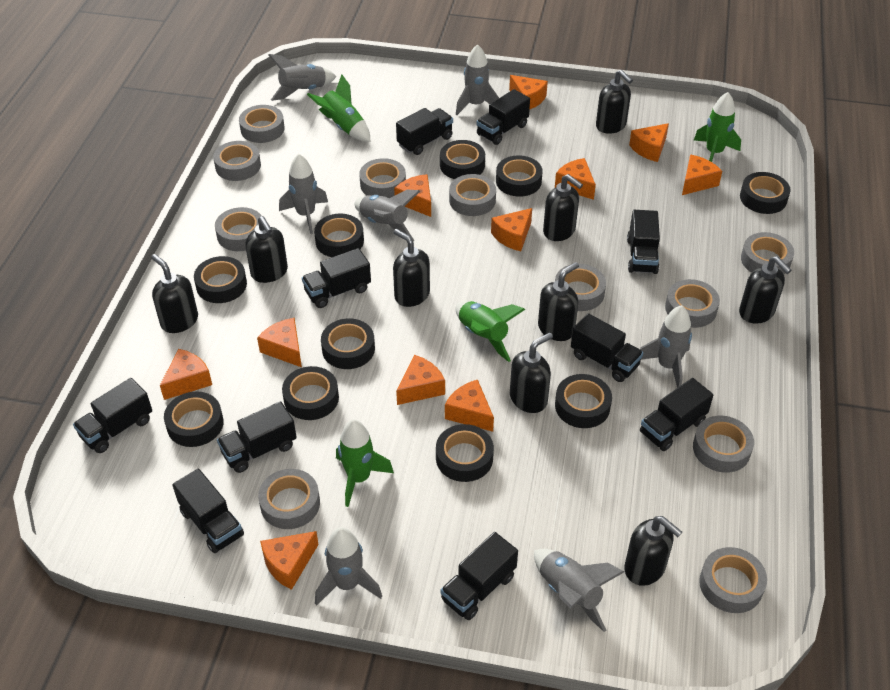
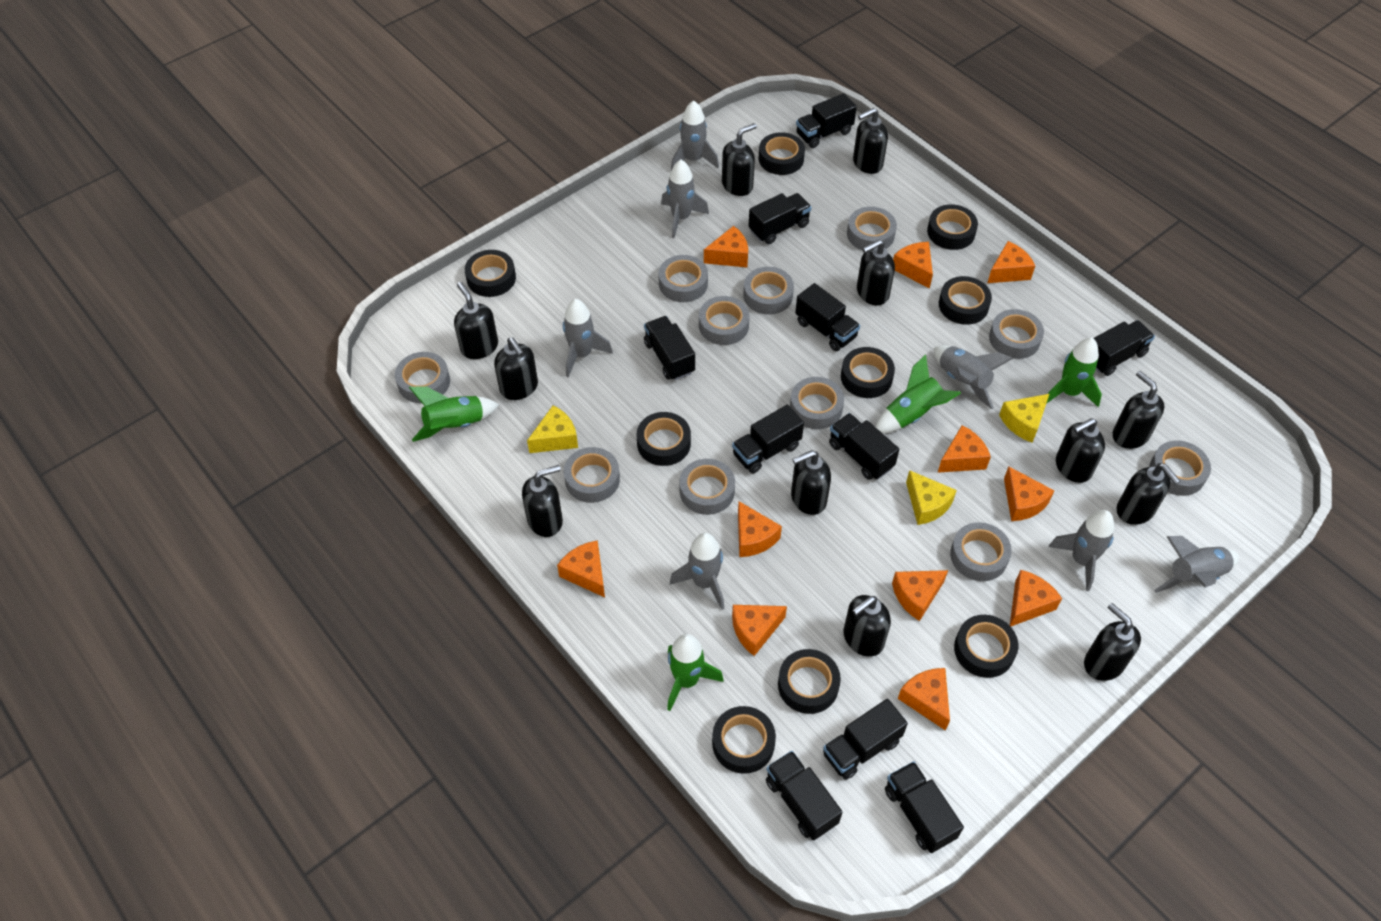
black soap dispenser: [151,254,198,333] [245,216,288,283] [393,229,430,307] [510,333,553,413] [538,262,579,341] [543,174,583,241] [596,70,633,134] [624,516,682,586] [739,256,791,324] = 9 -> [454,282,498,359] [494,337,538,400] [522,465,563,537] [722,123,757,196] [791,450,831,515] [843,595,891,657] [853,108,888,174] [857,240,895,305] [1056,418,1105,483] [1084,603,1141,681] [1113,371,1164,449] [1117,463,1180,525] = 12
black tape: [164,391,224,447] [194,256,247,303] [282,366,339,420] [314,214,364,257] [321,318,375,369] [436,424,494,482] [440,140,485,179] [496,155,543,197] [555,374,612,428] [740,172,791,214] = 10 -> [465,250,516,297] [637,412,691,466] [712,706,776,774] [759,132,805,175] [778,649,841,714] [841,347,895,398] [927,204,978,250] [939,276,992,325] [954,615,1018,678] = 9
yellow cheese: none = 0 -> [527,405,578,453] [906,470,957,525] [999,394,1049,443] = 3

